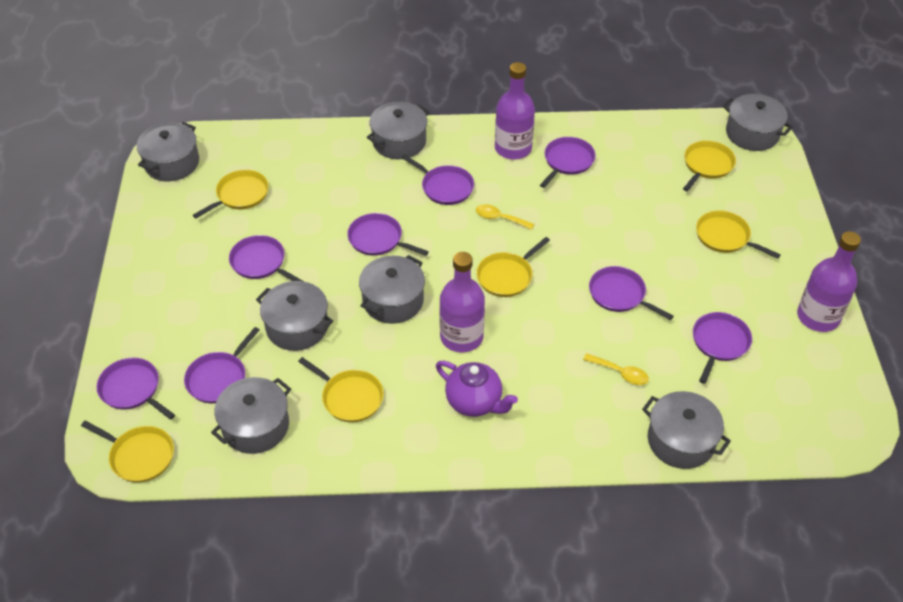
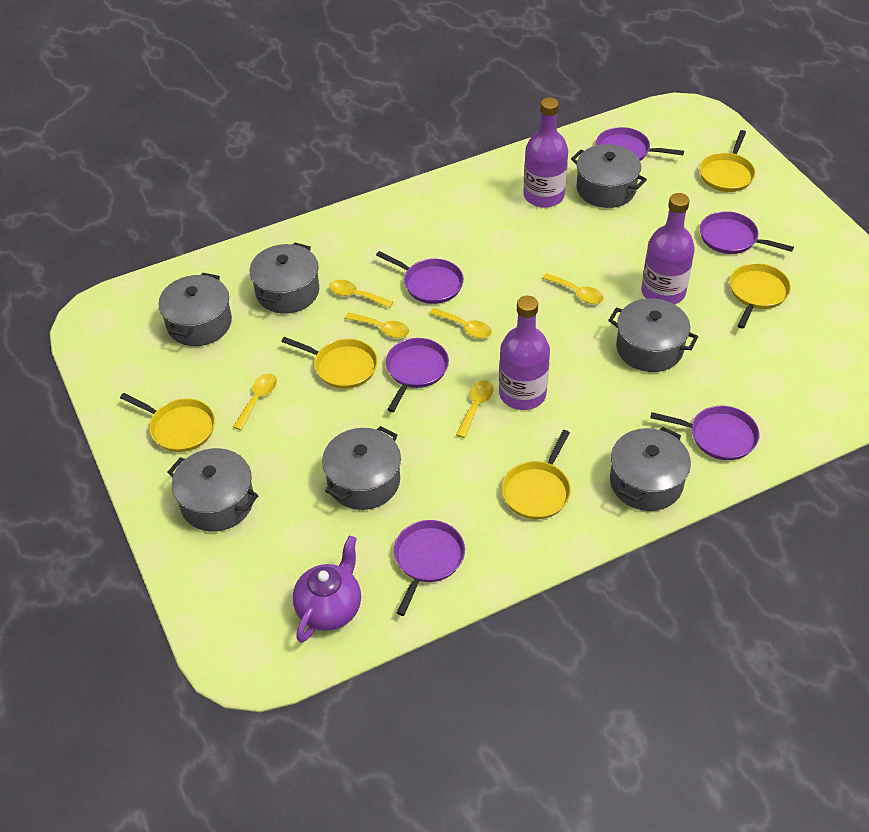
purple pan: [97,358,175,420] [184,327,259,403] [229,235,304,282] [347,213,429,256] [401,154,474,205] [540,137,596,188] [589,266,674,320] [693,312,752,384] = 8 -> [376,251,464,304] [386,338,449,412] [394,520,465,616] [596,127,684,161] [650,406,759,460] [700,211,794,254] = 6
yellow pan: [81,421,174,483] [193,170,269,218] [298,357,384,422] [476,237,550,297] [683,140,736,192] [696,210,781,259] = 6 -> [120,393,215,452] [281,337,378,389] [502,430,571,519] [700,130,756,192] [730,263,791,329] = 5
yellow spoon: [476,204,534,230] [583,353,649,385] = 2 -> [233,373,277,430] [329,280,393,308] [345,312,409,338] [429,308,492,338] [456,380,493,438] [542,273,604,304] = 6

